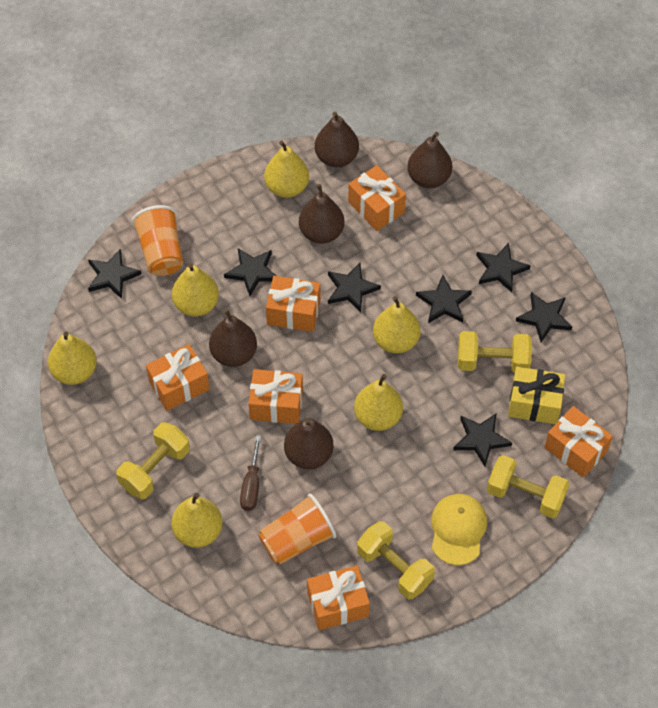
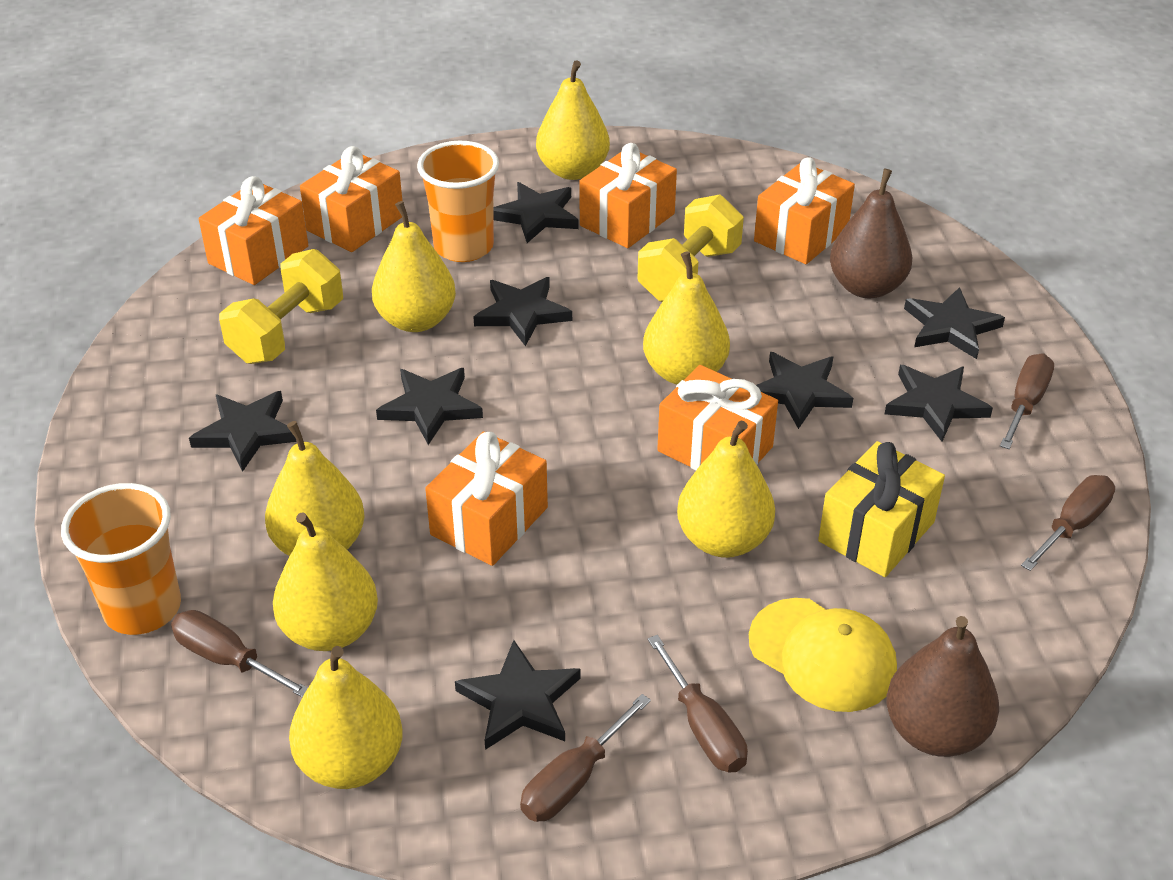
black star: [88,249,141,299] [224,248,276,296] [328,263,381,312] [416,275,472,323] [453,413,512,466] [476,243,531,292] [516,292,572,342] = 7 -> [189,391,297,472] [376,368,483,445] [455,640,581,750] [474,277,572,346] [493,182,579,243] [756,352,853,429] [885,365,993,442] [904,287,1005,359] = 8
brown pear: [209,309,257,367] [284,418,334,469] [299,184,344,244] [315,112,359,167] [407,132,452,188] = 5 -> [830,168,912,298] [886,616,999,757] = 2
brown screwdriver: [240,435,261,511] = 1 -> [171,610,308,697] [520,694,651,822] [648,635,748,772] [1000,354,1054,449] [1021,475,1115,571] = 5
yellow dumbbell: [116,422,190,499] [357,521,435,599] [458,331,532,373] [487,455,569,519] = 4 -> [219,249,343,364] [637,195,744,302] = 2
yellow pear: [48,332,97,385] [171,493,223,548] [172,263,219,316] [264,140,309,198] [354,374,403,431] [373,296,421,353] = 6 -> [265,421,365,556] [273,512,378,651] [289,646,403,789] [372,201,456,332] [536,60,610,180] [643,251,730,384] [677,421,775,558] = 7

